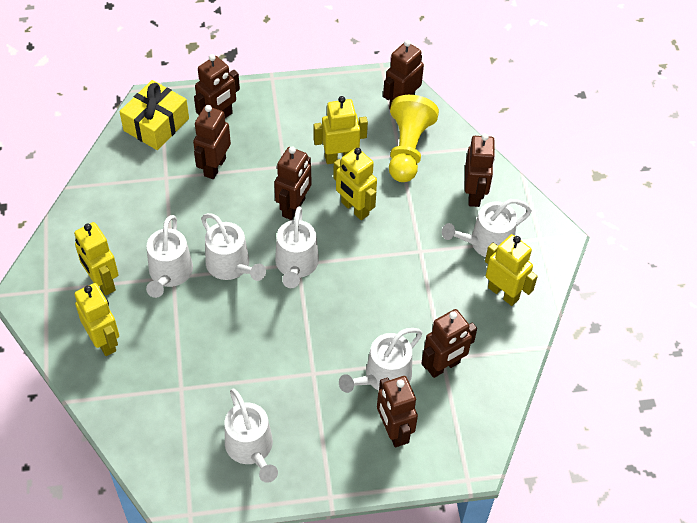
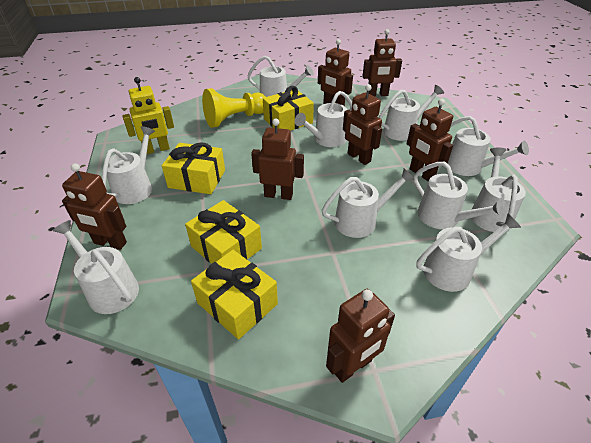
white watering can: [146,215,193,298] [201,213,266,281] [225,388,278,483] [275,207,319,288] [339,328,422,393] [442,199,532,257] = 6 -> [53,220,139,314] [102,126,155,204] [247,56,314,97] [295,91,352,147] [322,168,415,238] [379,85,444,141] [413,162,507,229] [416,214,521,292] [448,116,529,176] [471,148,526,232] = 10
yellow gift: [119,80,189,150] = 1 -> [162,142,225,194] [185,200,262,264] [191,250,278,339] [263,86,314,131] = 4
yellow robot: [74,222,119,296] [75,283,119,356] [314,96,368,164] [333,148,377,220] [485,234,538,306] = 5 -> [122,77,174,154] = 1

